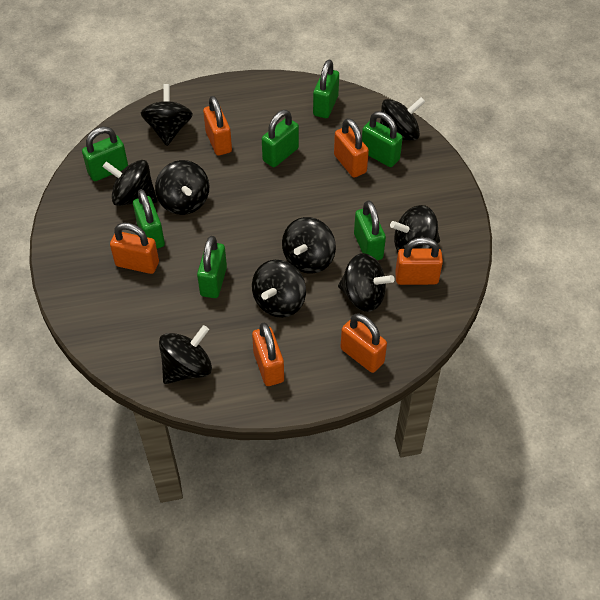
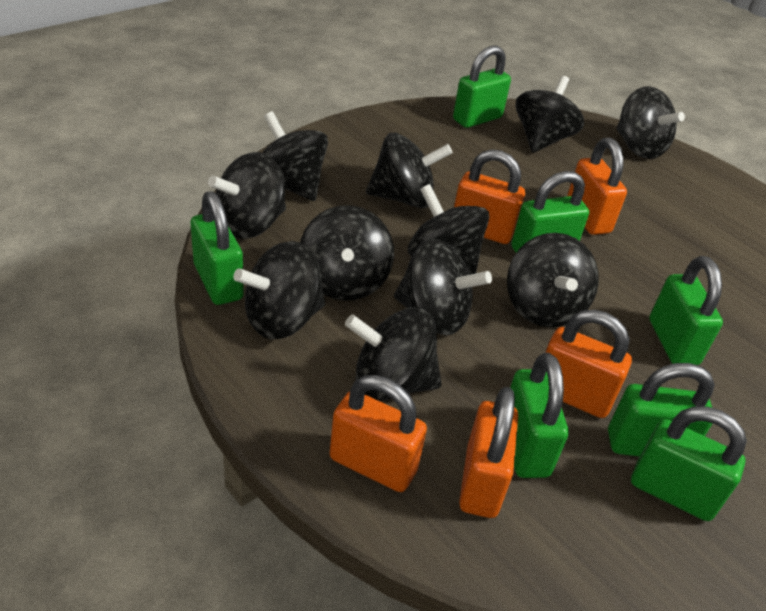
black spinning top: [102,160,157,206] [141,84,193,146] [155,160,209,215] [159,325,212,384] [252,260,306,318] [282,217,336,274] [338,253,395,312] [380,97,425,141] [390,205,440,252] = 9 -> [208,152,286,239] [233,241,325,339] [262,111,328,201] [300,205,394,301] [345,307,442,401] [366,133,452,208] [394,239,492,335] [408,184,489,275] [507,233,599,328] [516,76,584,153] [616,86,685,159] = 11
orange padlock: [110,223,159,274] [203,96,232,156] [252,323,284,386] [334,118,369,178] [340,313,387,373] [395,237,443,285] = 6 -> [330,375,427,492] [454,149,525,244] [459,387,518,518] [545,310,632,418] [567,138,627,235] = 5

